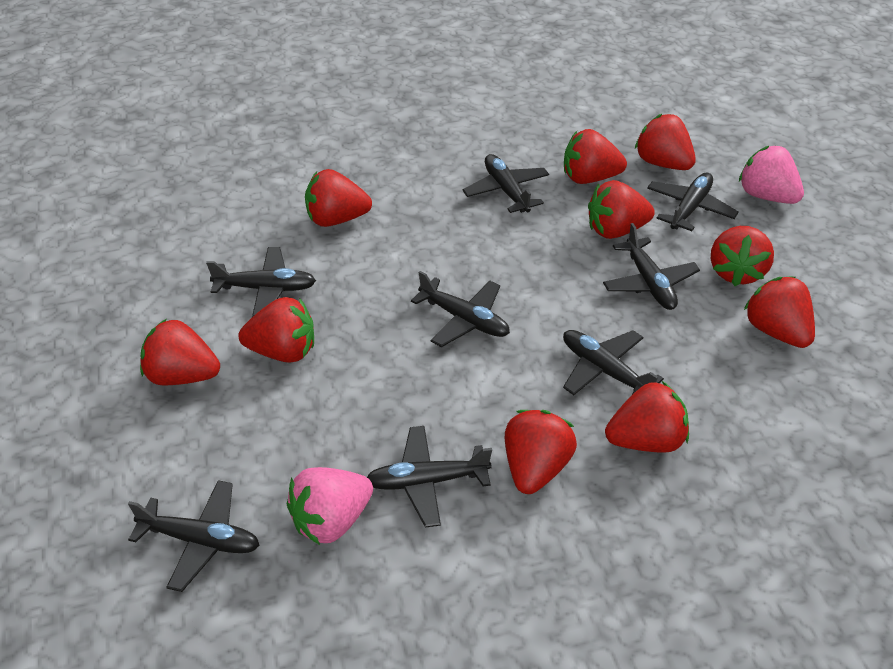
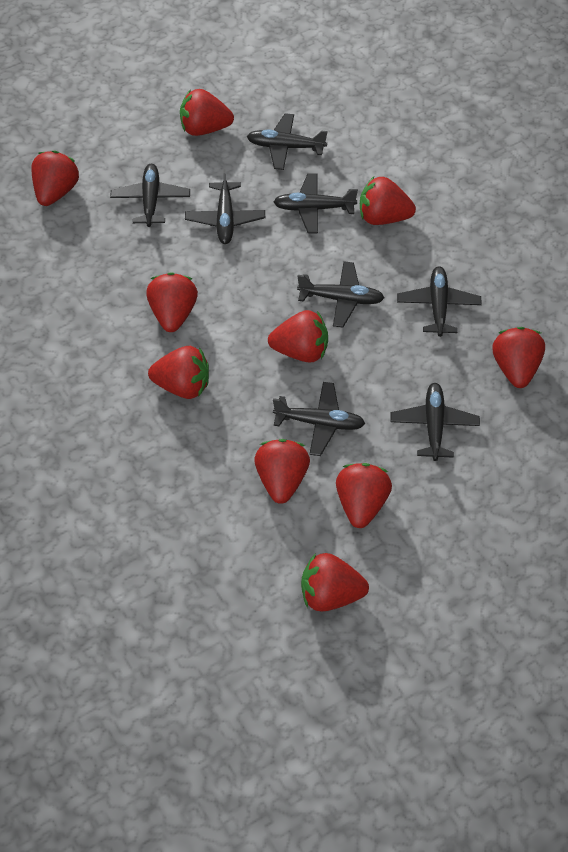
pink strawberry: [287,467,373,545] [739,145,804,204] = 2 -> none = 0

